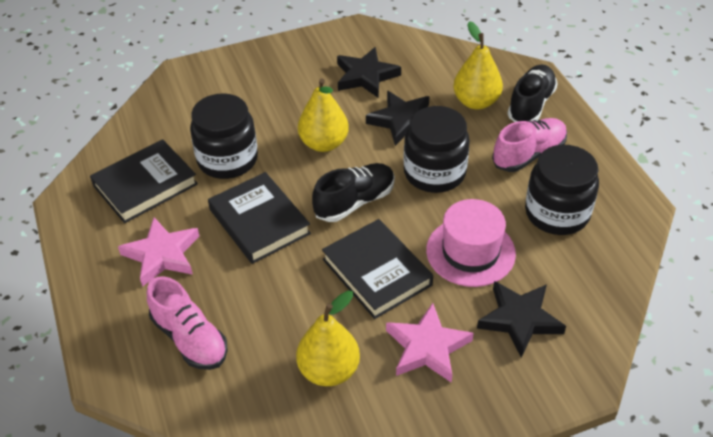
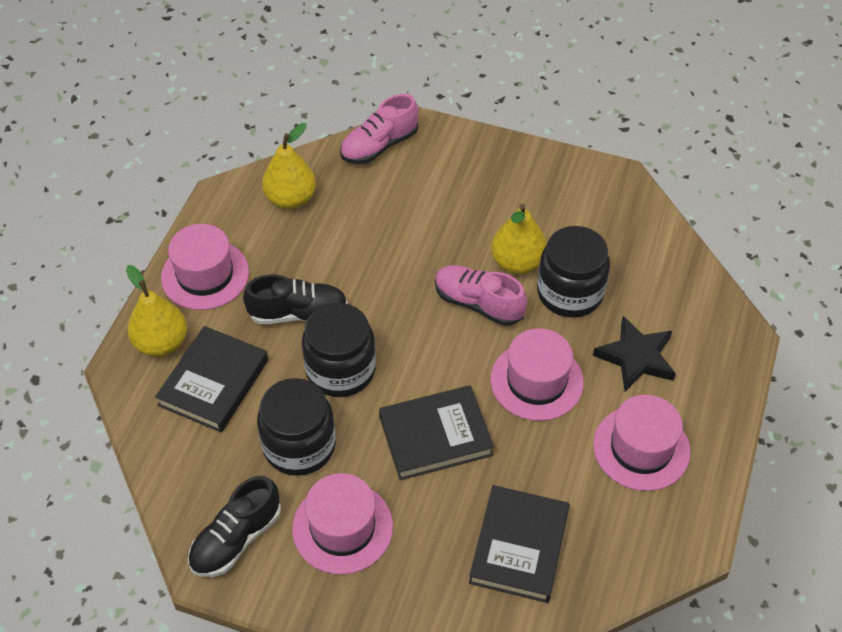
black star: [337,47,401,98] [366,91,429,146] [477,281,566,358] = 3 -> [593,316,676,391] = 1
pink hat: [426,199,516,287] = 1 -> [161,224,249,310] [292,473,393,574] [490,328,584,421] [593,395,690,491] = 4
pink star: [118,217,200,287] [386,303,474,383] = 2 -> none = 0

